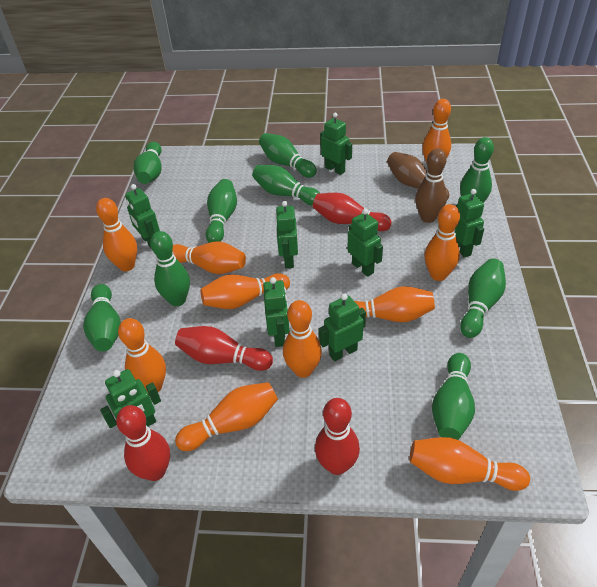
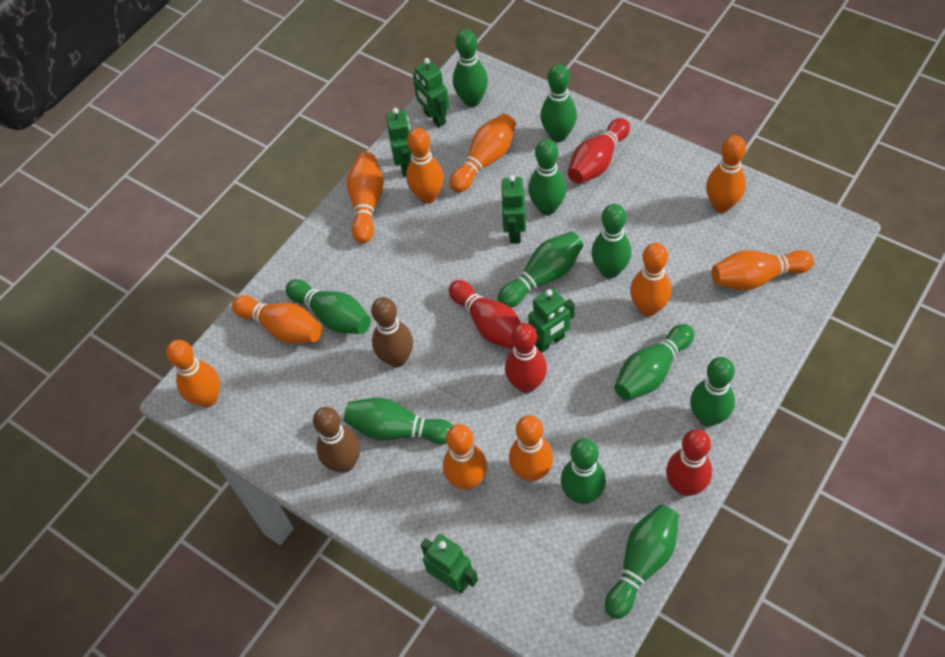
green bowling pin: [83,284,121,352] [133,142,162,184] [150,231,190,306] [206,179,237,243] [252,165,320,206] [259,133,317,178] [432,353,475,440] [460,137,494,203] [460,258,506,338] = 9 -> [285,279,371,334] [344,398,453,444] [453,29,488,107] [498,232,583,308] [528,139,566,215] [540,64,577,142] [561,438,606,504] [591,204,631,278] [605,505,679,619] [614,324,694,400] [690,357,735,427] = 11
green robot: [100,369,161,428] [125,184,160,249] [263,277,290,347] [275,201,298,268] [319,293,366,362] [320,113,352,175] [348,209,383,277] [455,189,484,257] = 8 -> [386,108,412,177] [413,58,449,127] [421,534,478,593] [500,175,526,244] [528,288,575,353] = 5

